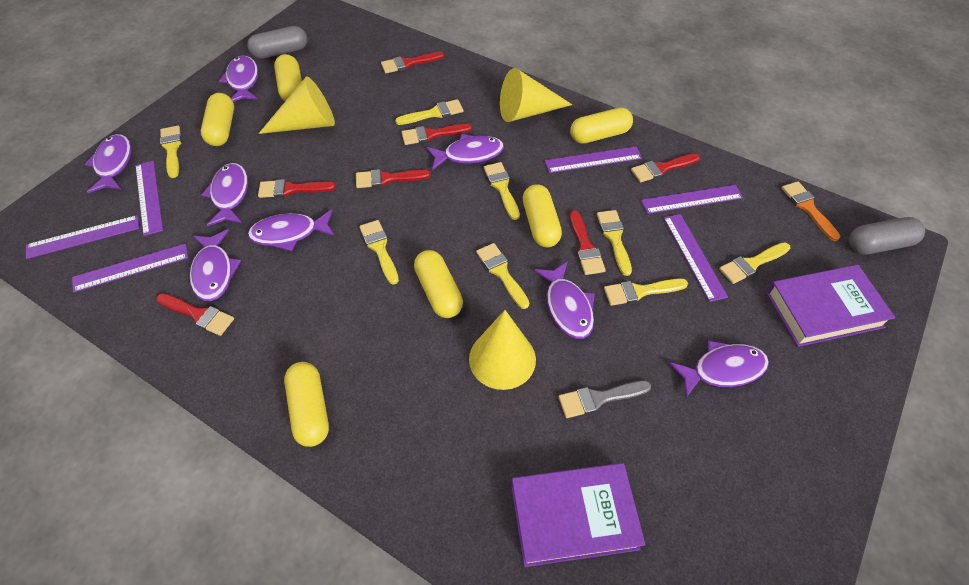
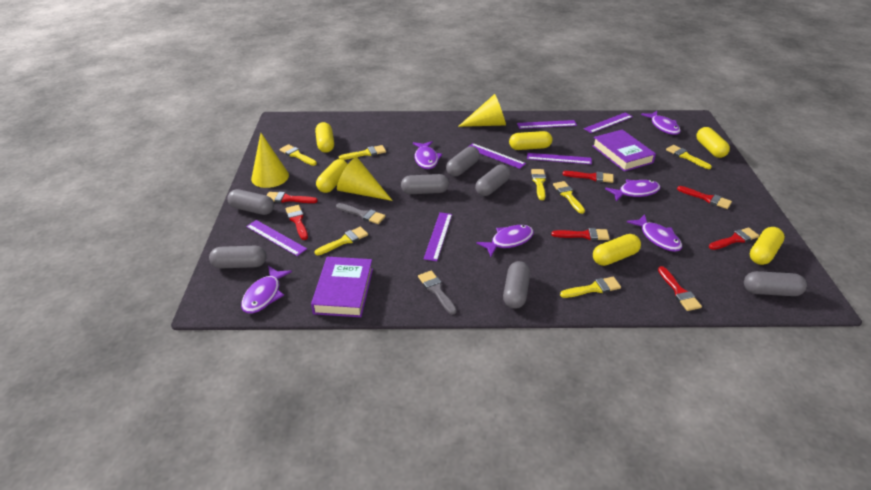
grey brush: [558,381,651,418] = 1 -> [336,203,386,224] [418,270,457,315] = 2
grey capsule: [247,26,307,59] [849,217,925,255] = 2 -> [209,246,267,269] [227,189,274,215] [401,174,449,194] [446,146,480,177] [475,164,511,196] [503,261,530,309] [744,271,807,296] = 7
orange brush: [782,181,840,241] = 1 -> none = 0
purple fish: [84,134,132,193] [190,229,241,301] [201,163,248,226] [219,56,258,102] [248,210,335,251] [426,134,504,170] [534,261,595,339] [669,341,769,398] = 8 -> [241,266,292,313] [413,141,442,169] [476,225,534,257] [605,180,661,201] [627,214,682,252] [641,111,681,135] = 6
yellow brush: [160,126,182,178] [359,220,399,285] [395,99,464,125] [476,243,529,309] [484,162,520,220] [597,210,632,276] [604,279,688,306] [719,242,790,284] = 8 -> [279,144,317,166] [315,227,368,255] [339,145,386,160] [531,169,546,200] [553,181,585,214] [560,277,621,298] [666,145,712,169] = 7

